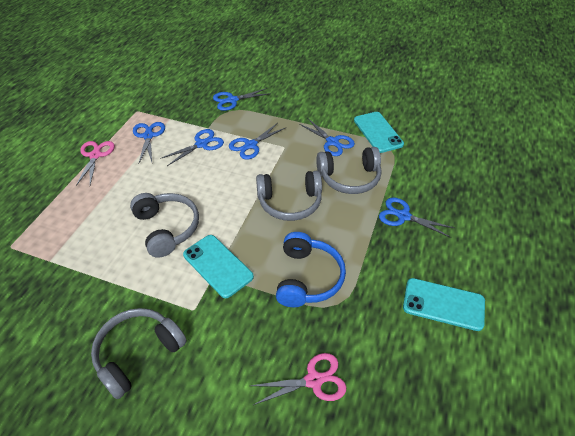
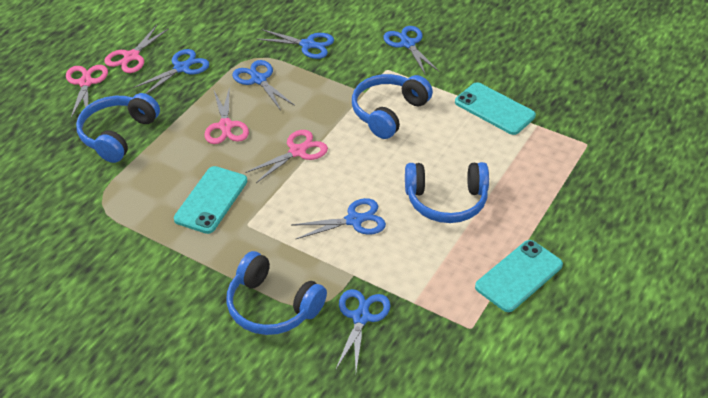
blue headphones: [276,232,346,307] = 1 -> [76,93,160,163] [227,251,327,335] [352,74,433,139] [405,162,489,223] = 4
grey headphones: [91,308,187,399] [130,193,199,258] [256,171,322,221] [316,147,382,194] = 4 -> none = 0
pink scissors: [76,141,115,186] [250,353,347,405] = 2 -> [66,65,108,118] [104,25,169,73] [204,86,249,144] [245,130,328,183] = 4

